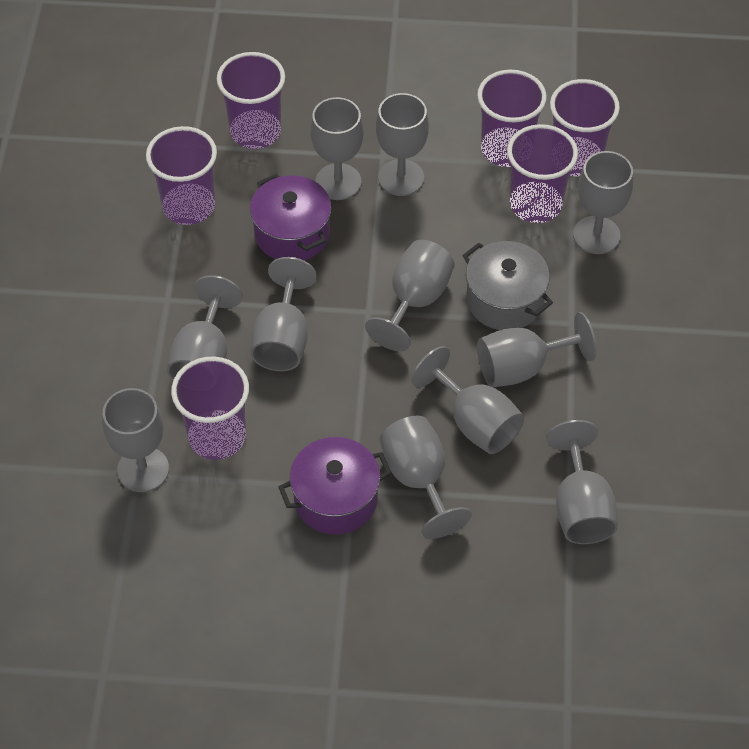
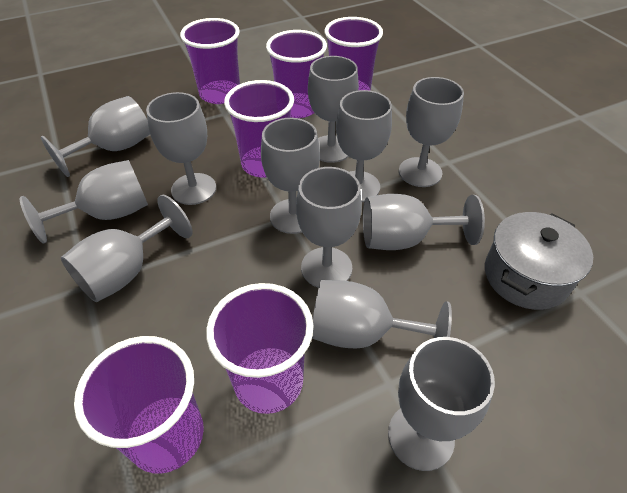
grey goblet: [102,388,169,492] [167,275,243,380] [251,257,316,371] [311,97,364,200] [365,240,455,351] [376,93,429,196] [380,416,472,539] [411,346,524,454] [477,312,597,387] [546,420,618,544] [573,151,633,254] = 11 -> [20,160,148,244] [41,96,150,177] [61,195,193,302] [146,92,216,205] [261,118,320,234] [296,167,362,288] [308,56,359,163] [312,280,452,348] [336,90,392,202] [363,194,485,250] [388,337,495,471] [399,77,464,187] = 12
purple pot: [250,174,331,260] [279,437,392,535] = 2 -> none = 0

